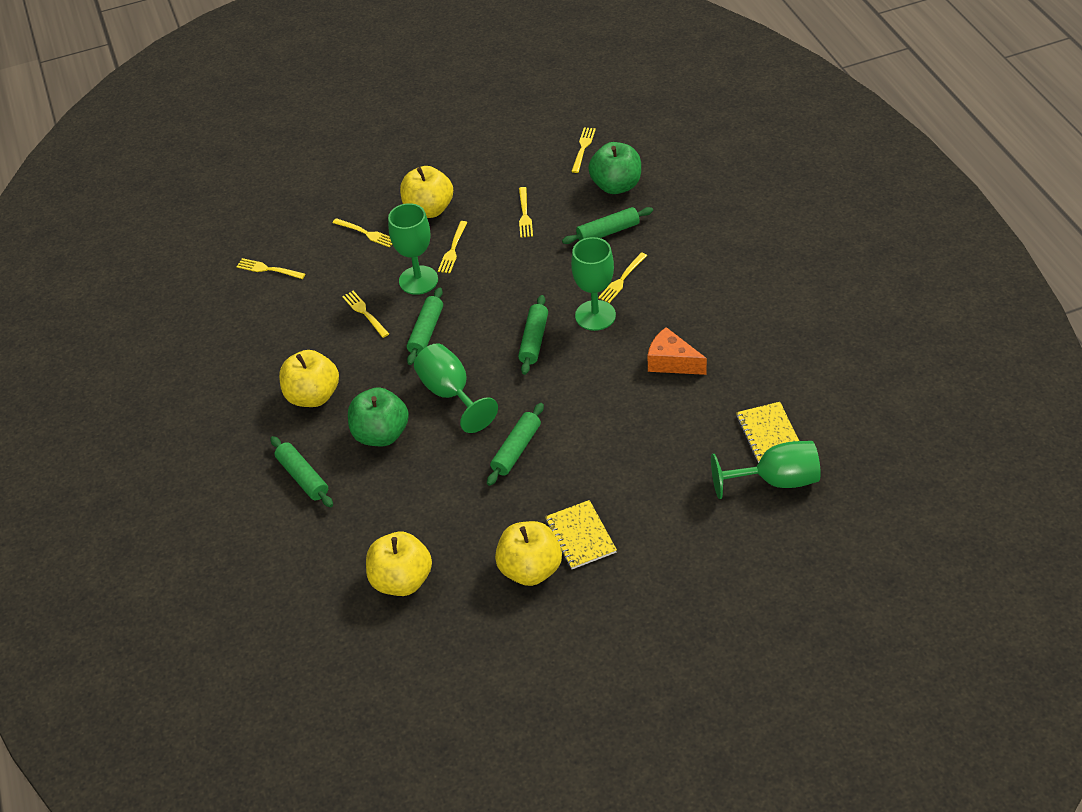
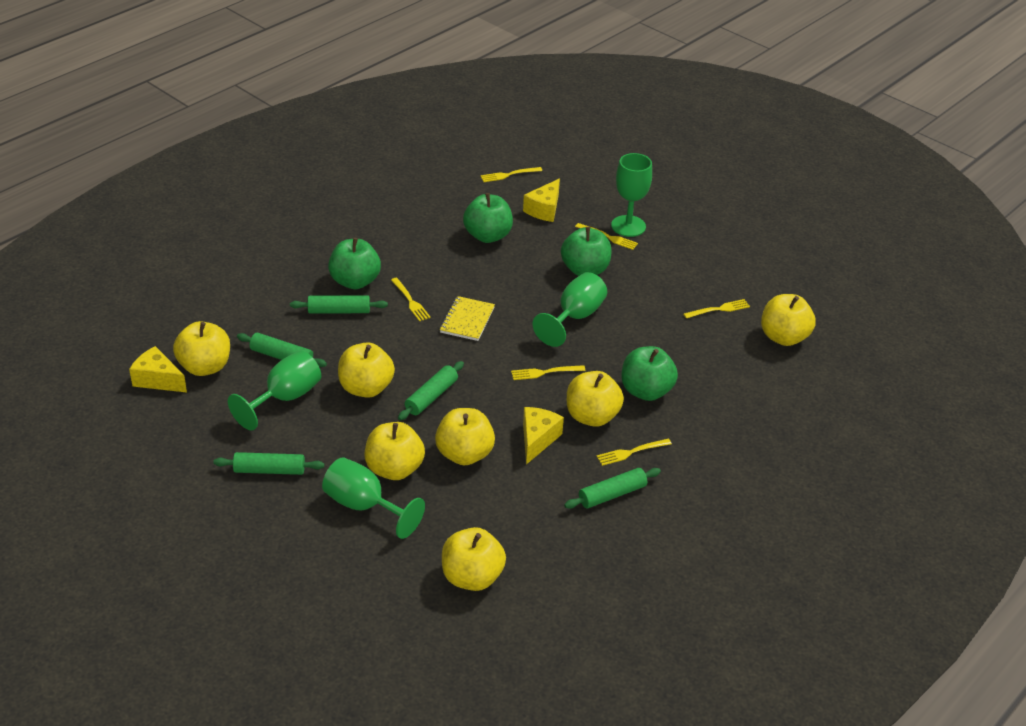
green apple: [348,387,409,446] [588,142,641,194] = 2 -> [328,238,381,289] [463,193,513,243] [561,227,611,276] [621,346,678,401] = 4
orange cheese: [648,327,707,375] = 1 -> none = 0
yellow apple: [279,350,339,407] [366,532,432,596] [400,166,453,218] [495,521,562,586] = 4 -> [173,321,230,376] [338,342,395,398] [365,422,425,480] [435,408,495,466] [442,527,506,591] [567,371,624,427] [761,294,816,346] = 7
yellow cheese: none = 0 -> [129,346,187,393] [523,178,560,222] [523,407,564,465] = 3
yellow fork: [236,258,305,279] [332,218,392,247] [342,291,389,338] [438,221,468,273] [519,187,533,238] [571,127,596,173] [598,252,647,303] = 7 -> [391,278,431,321] [480,167,542,182] [511,365,586,380] [575,223,638,250] [596,439,672,466] [683,299,750,318] = 6
yellow notebook: [545,500,617,569] [736,402,799,463] = 2 -> [440,296,495,341] = 1

